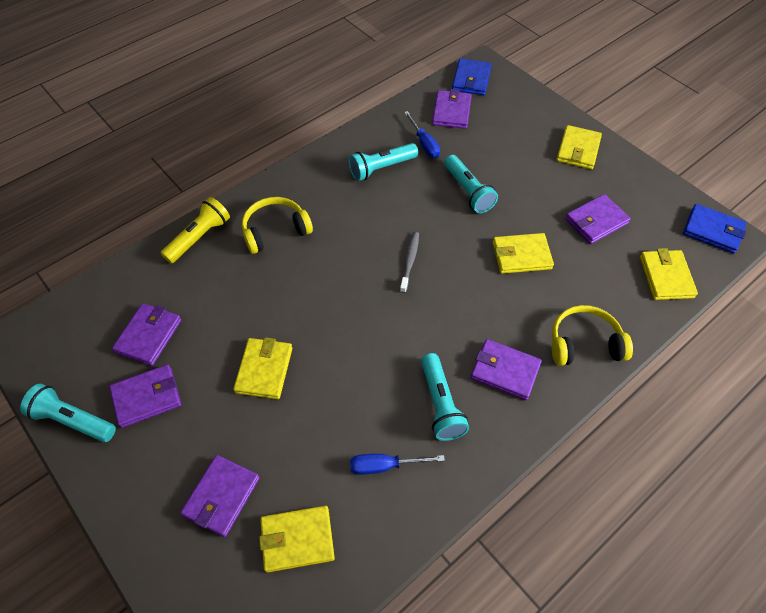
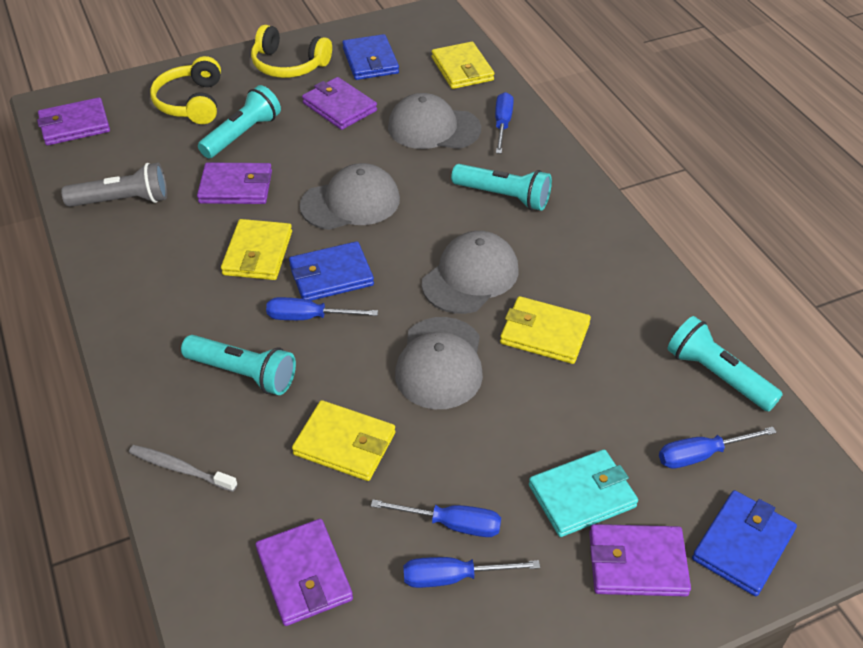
blue screwdriver: [350,454,445,475] [404,111,440,158] = 2 -> [266,297,378,320] [371,499,501,537] [403,557,540,588] [495,92,514,154] [659,427,777,468] = 5
blue wallet: [452,58,492,95] [683,204,746,254] = 2 -> [289,241,374,301] [342,34,399,80] [692,490,797,596] = 3
grey cap: none = 0 -> [300,163,400,230] [388,93,481,149] [395,317,483,409] [422,231,519,314] = 4
grey flashlight: none = 0 -> [61,163,167,207] = 1
purple wallet: [109,364,181,428] [112,303,181,366] [180,455,260,537] [432,89,472,129] [471,339,542,400] [565,194,631,244] = 6 -> [37,97,110,145] [197,162,272,204] [255,519,353,626] [302,77,377,130] [589,524,691,597] = 5
turquoise wallet: none = 0 -> [529,450,638,537] = 1
yellow flashlight: [161,197,230,264] = 1 -> none = 0
yellow wallet: [233,337,292,399] [259,506,335,573] [493,233,554,274] [556,125,602,169] [640,248,698,300] = 5 -> [221,219,292,280] [292,400,395,481] [432,42,494,89] [500,296,591,364] = 4

